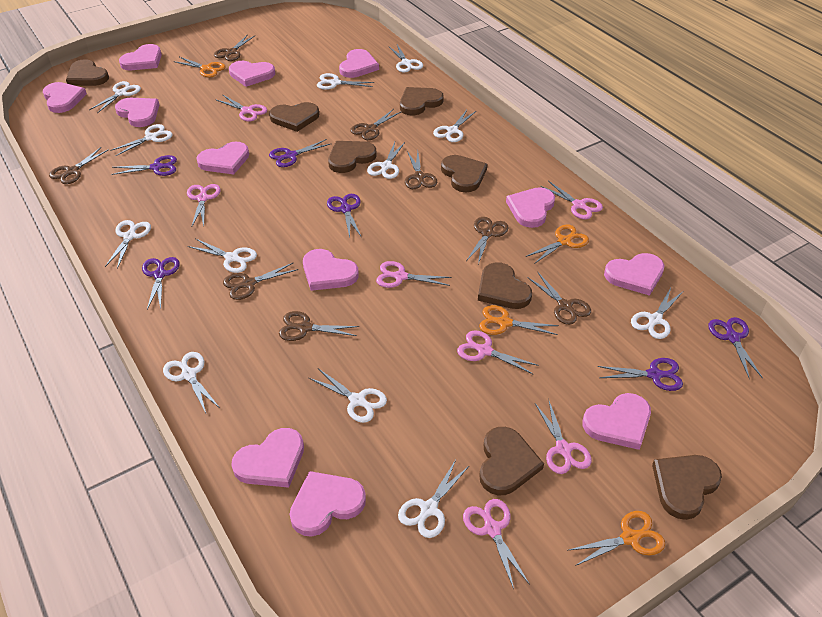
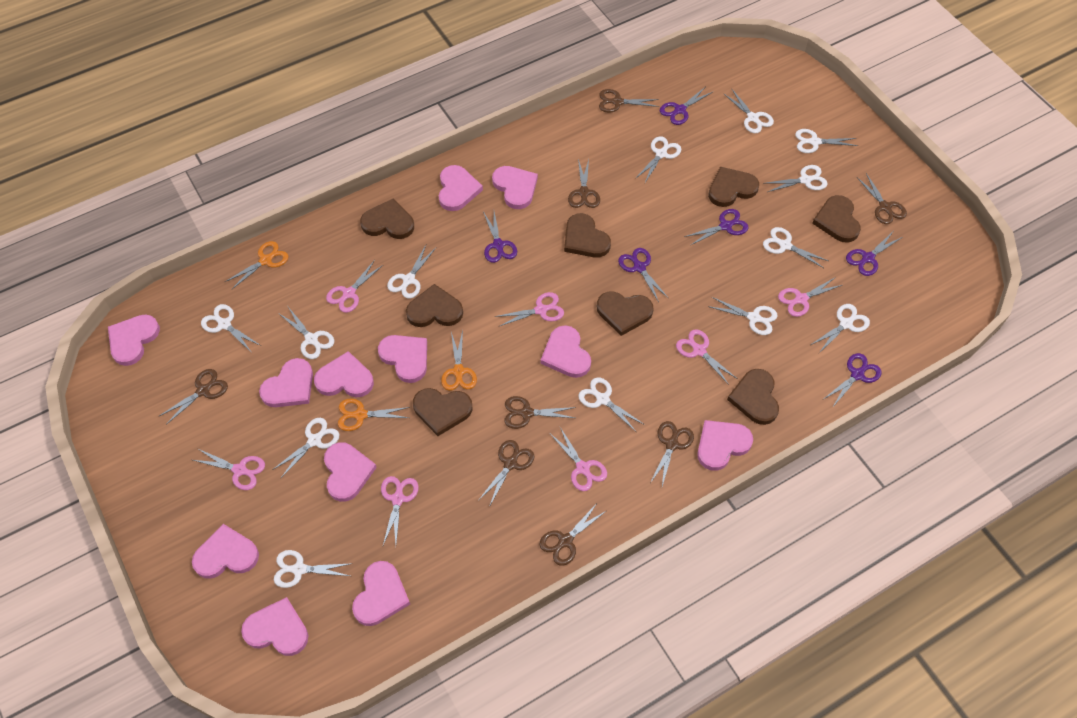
orange scissors: [173,57,226,77] [479,305,559,335] [525,224,589,264] [569,511,665,566] = 4 -> [225,241,289,289] [338,399,410,431] [441,330,477,391] = 3
white scissors: [89,81,141,113] [105,220,151,269] [110,124,173,156] [163,352,220,413] [188,238,257,273] [309,369,387,423] [317,73,374,90] [367,142,405,179] [388,45,423,72] [398,460,470,538] [433,110,476,142] [631,288,684,339] = 12 -> [201,304,261,353] [272,418,340,478] [274,550,353,588] [278,307,334,359] [387,245,436,299] [578,378,645,432] [635,136,681,182] [708,297,777,335] [723,89,774,133] [763,165,827,192] [763,227,828,268] [795,129,858,153] [811,304,870,353] = 13

